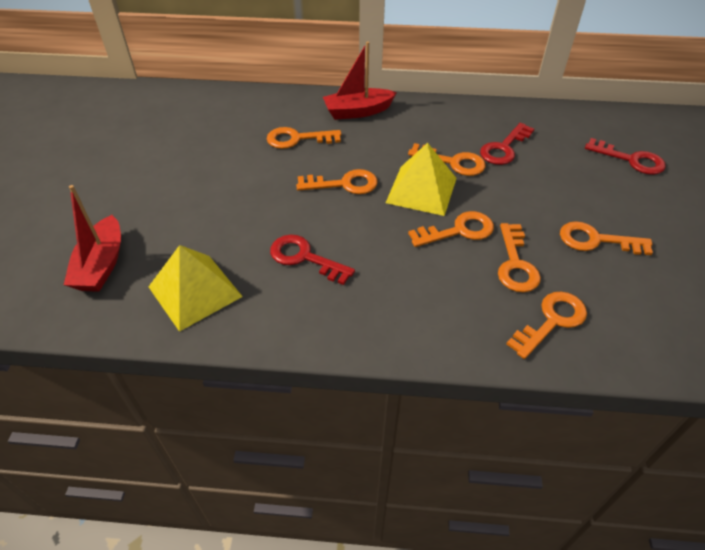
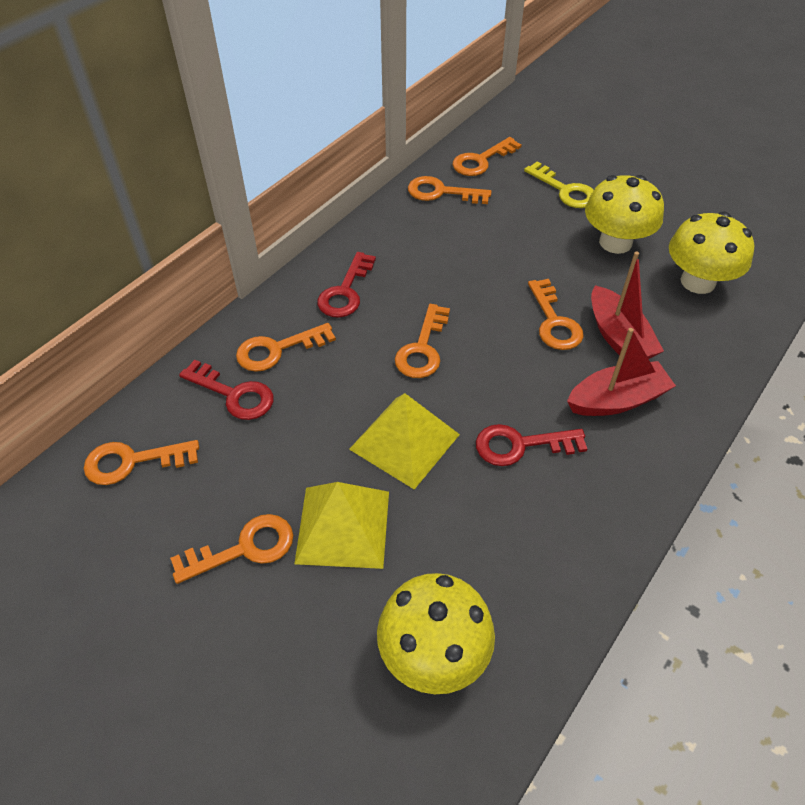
yellow key: none = 0 -> [524,162,594,208] = 1
yellow mushroom: none = 0 -> [377,573,495,694] [585,175,664,254] [669,212,754,294] = 3

